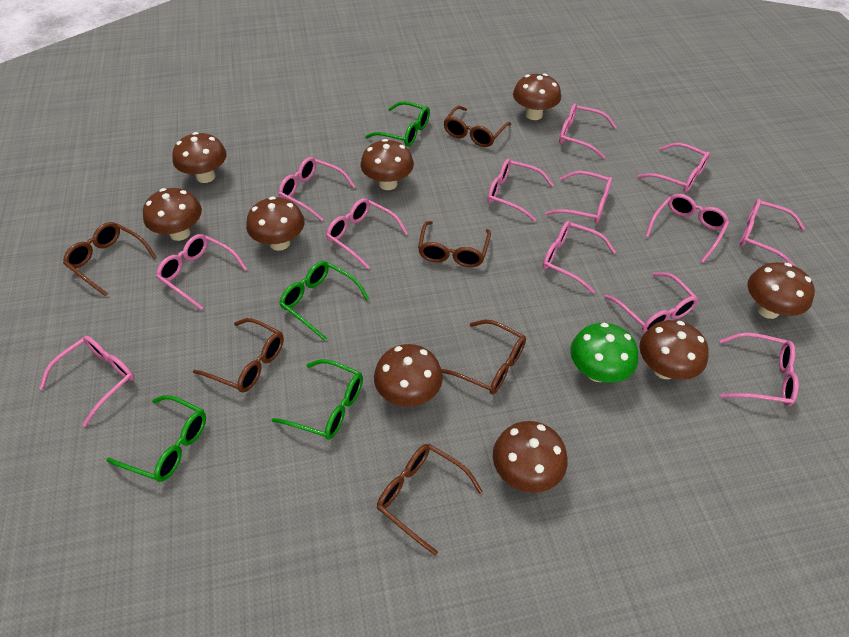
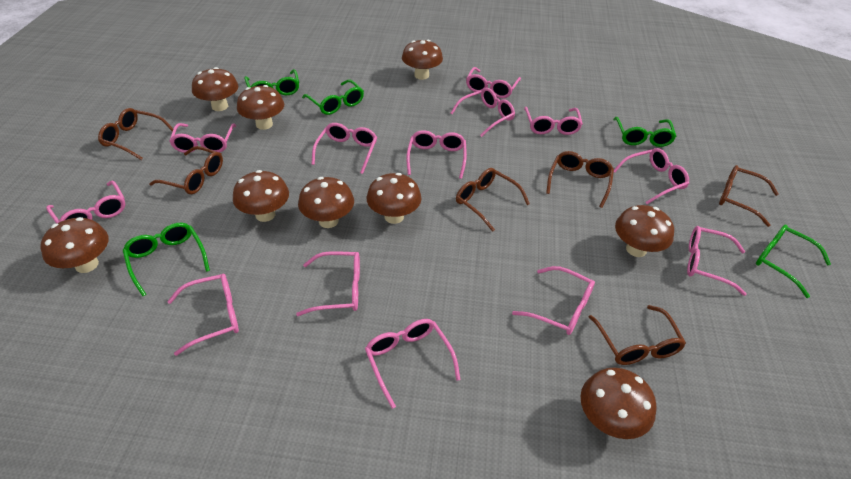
green glasses: [106,395,206,482] [272,359,363,440] [279,261,369,341] [365,101,430,147] = 4 -> [123,223,210,296] [244,69,299,95] [302,79,364,115] [613,117,677,147] [756,225,831,298] = 5
green mushroom: [570,323,638,383] = 1 -> none = 0

